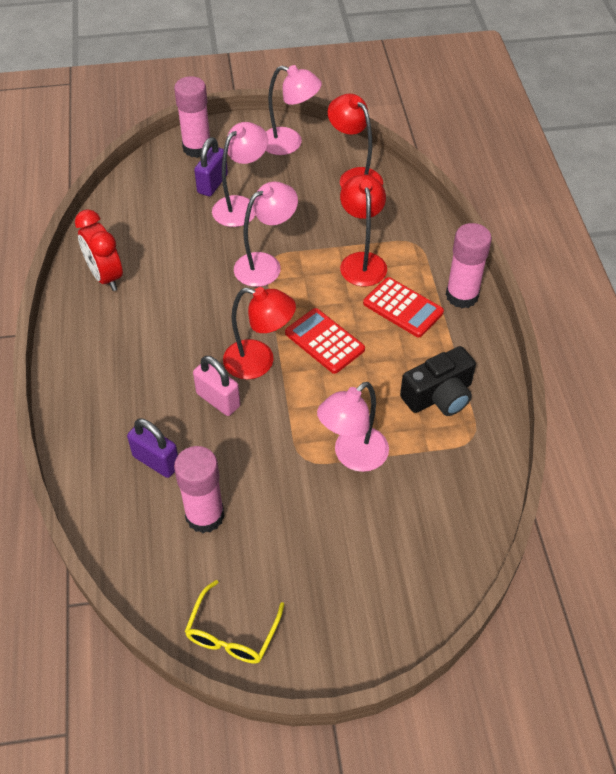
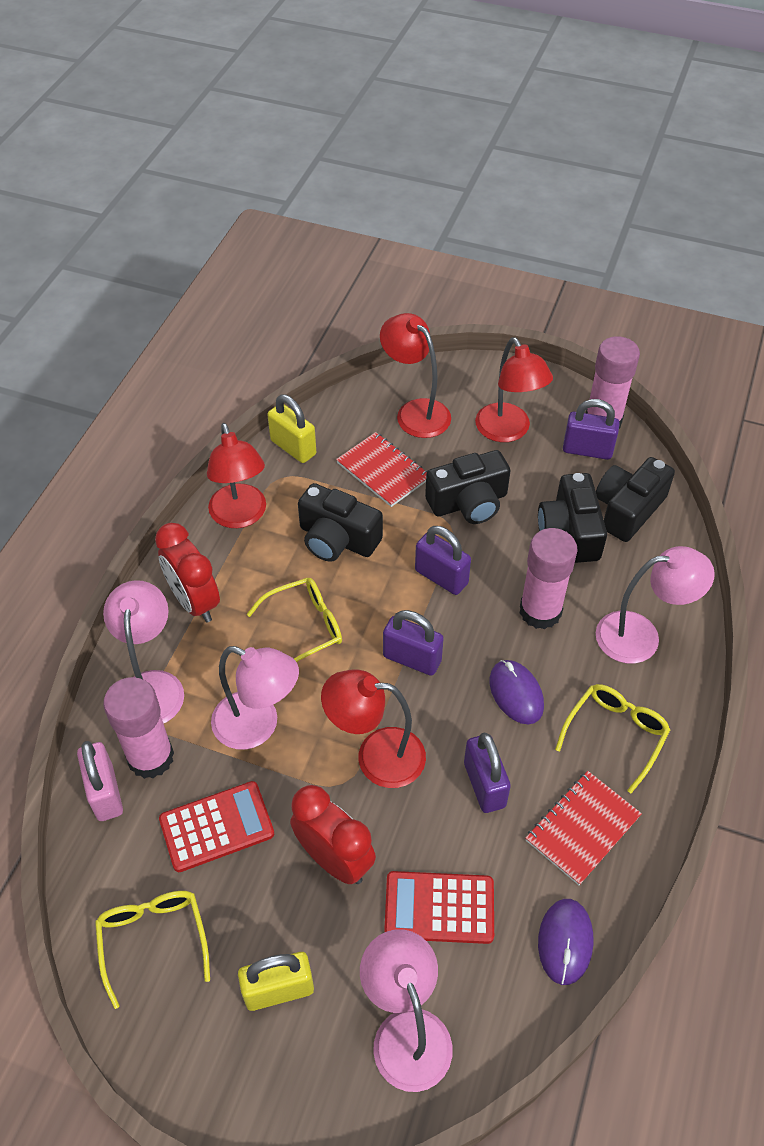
black camera: [400,346,476,416] = 1 -> [298,483,383,562] [425,450,510,524] [538,473,607,563] [596,457,675,542] = 4
purple mouse: none = 0 -> [490,660,544,724] [538,899,593,985] = 2
purple padlock: [127,418,178,478] [194,137,228,196] = 2 -> [383,610,444,676] [415,526,471,595] [464,732,511,813] [563,399,620,460] = 4
red clock: [75,209,123,291] = 1 -> [155,523,220,623] [290,785,376,884] = 2
red lamp: [223,287,296,379] [328,94,383,188] [340,174,387,286] = 3 -> [207,423,266,528] [321,670,426,788] [380,313,451,438] [475,337,553,442] = 4
red notebook: none = 0 -> [336,432,427,507] [526,771,642,885] = 2
yellow glasses: [185,580,284,664] = 1 -> [95,891,210,1009] [247,578,342,662] [555,684,670,793] = 3
yellow padlock: none = 0 -> [238,952,314,1011] [267,395,316,463] = 2

